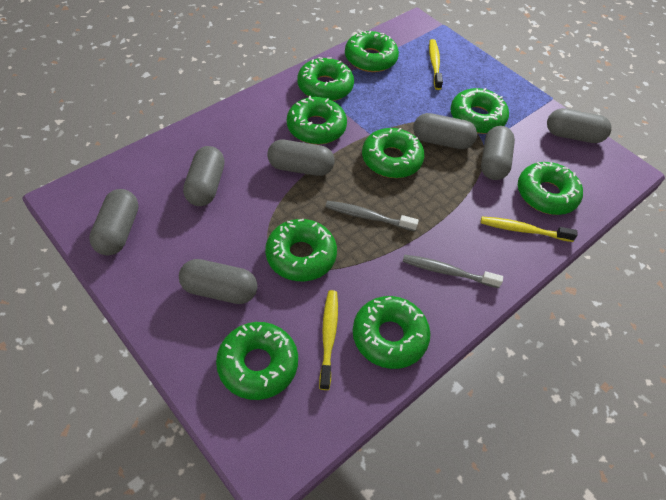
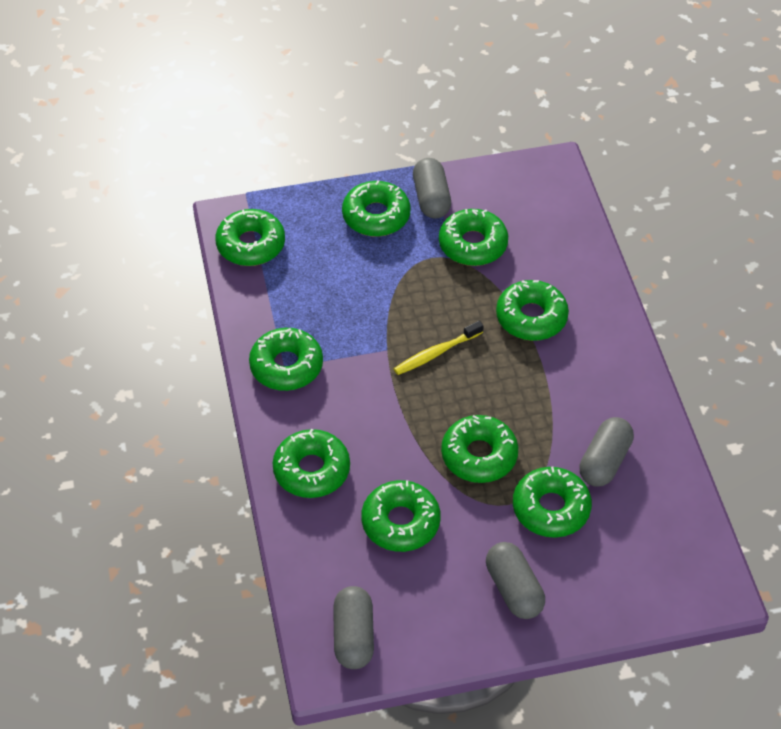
grey capsule: [89,189,139,255] [179,259,258,304] [183,146,225,206] [267,140,334,176] [413,113,477,149] [481,126,515,180] [547,108,612,143] = 7 -> [333,586,374,669] [413,158,451,218] [486,542,545,619] [579,417,634,487] = 4
grey toothbrush: [325,201,419,231] [403,254,503,288] = 2 -> none = 0
yellow toothbrush: [319,290,338,390] [429,39,443,90] [481,217,577,242] = 3 -> [394,321,484,375] = 1

